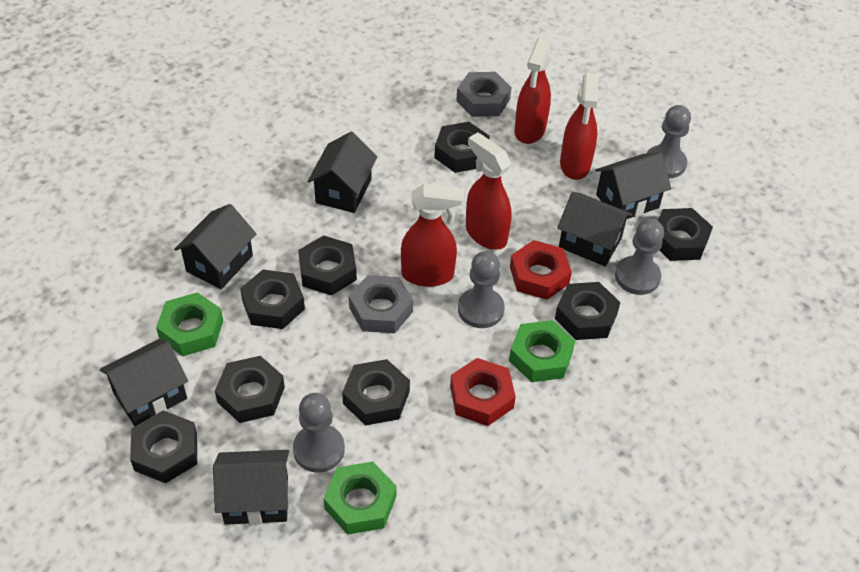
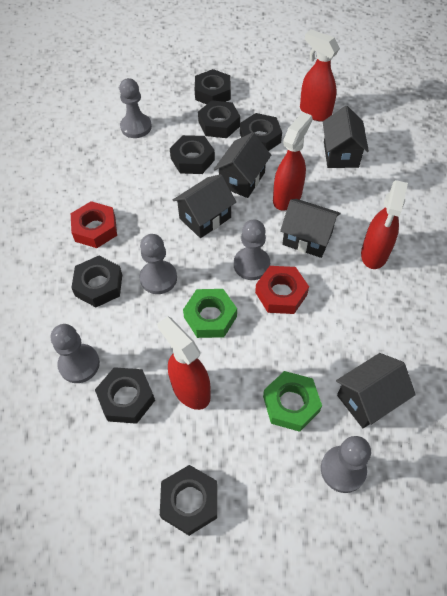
black house: [100,339,188,426] [174,204,256,289] [213,450,289,525] [307,132,377,213] [557,191,632,266] [595,152,671,219] = 6 -> [173,174,236,238] [214,132,271,198] [280,199,341,258] [323,106,369,168] [336,353,416,428] = 5
black nut: [130,411,197,483] [215,356,285,423] [240,270,305,329] [298,235,357,296] [342,359,410,426] [434,122,490,173] [555,282,621,340] [658,208,713,261] = 8 -> [71,256,122,307] [95,367,155,424] [160,465,217,536] [170,135,215,174] [195,69,231,104] [198,100,240,138] [240,113,282,151] = 7
green nut: [156,292,223,356] [323,462,397,535] [509,320,575,382] = 3 -> [183,289,237,338] [263,371,322,432] = 2
grey nut: [349,275,413,333] [456,72,512,117] = 2 -> none = 0
grey pawn: [293,393,345,472] [458,251,505,328] [615,219,664,295] [647,105,691,178] = 4 -> [51,324,100,383] [119,78,152,138] [139,234,177,294] [234,219,270,280] [321,436,371,493] = 5

